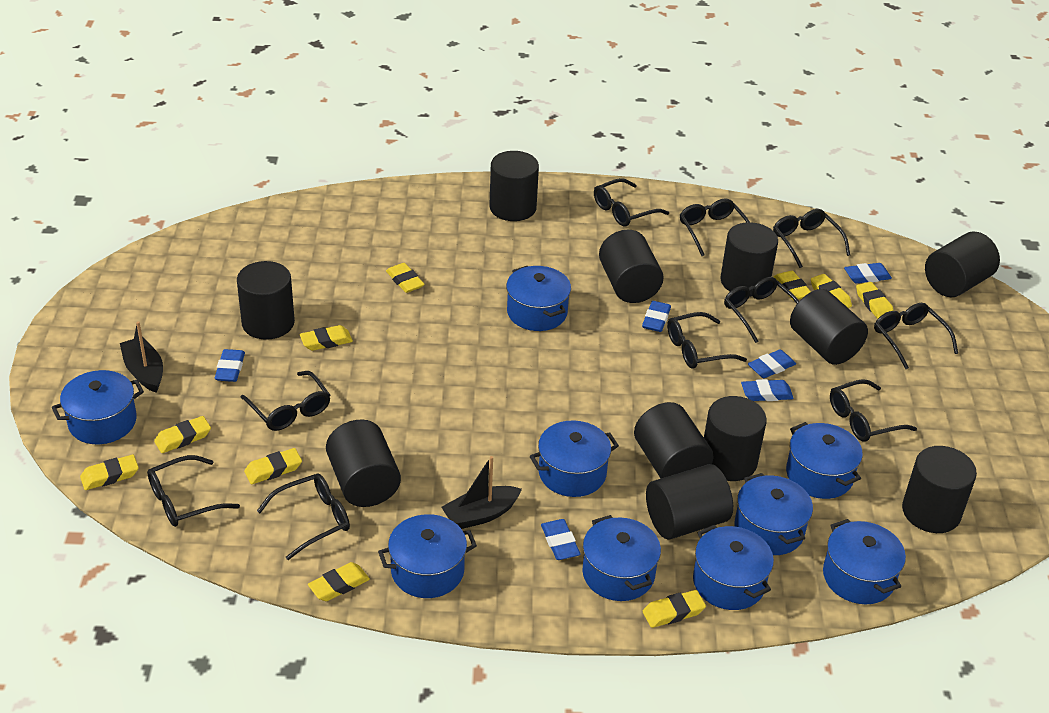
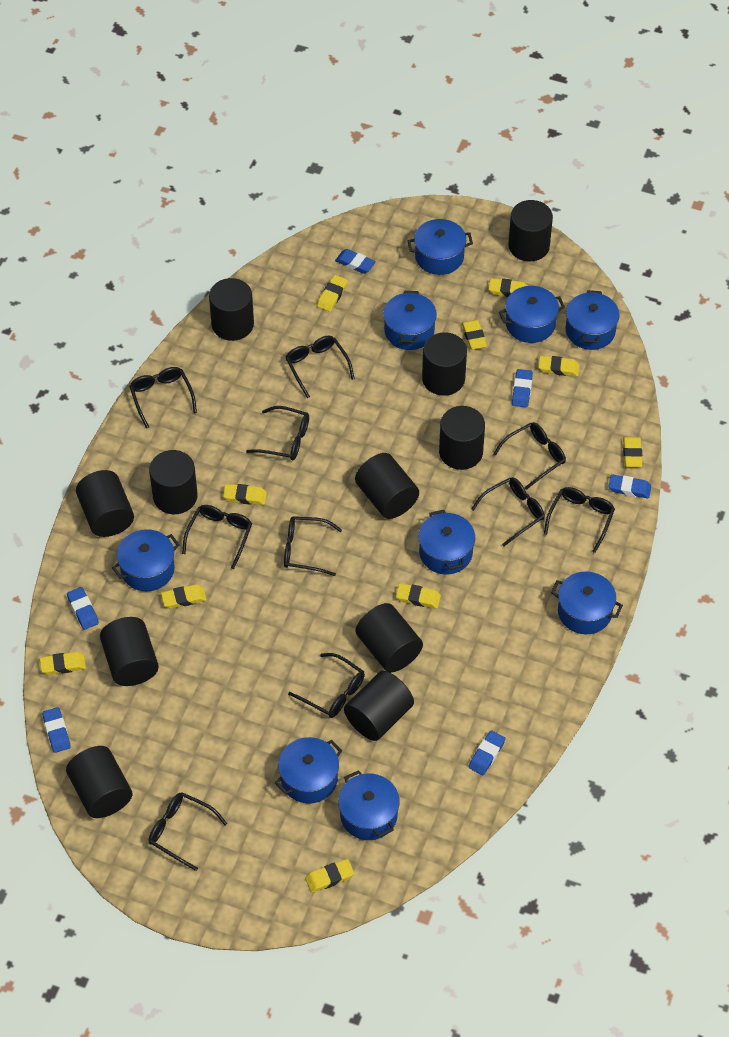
black boat: [120,321,163,393] [441,456,522,529] = 2 -> none = 0

